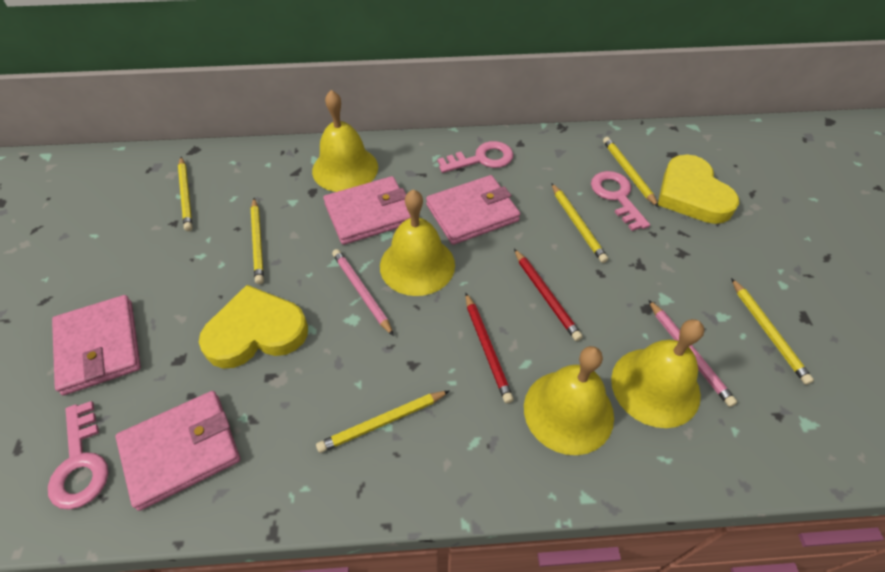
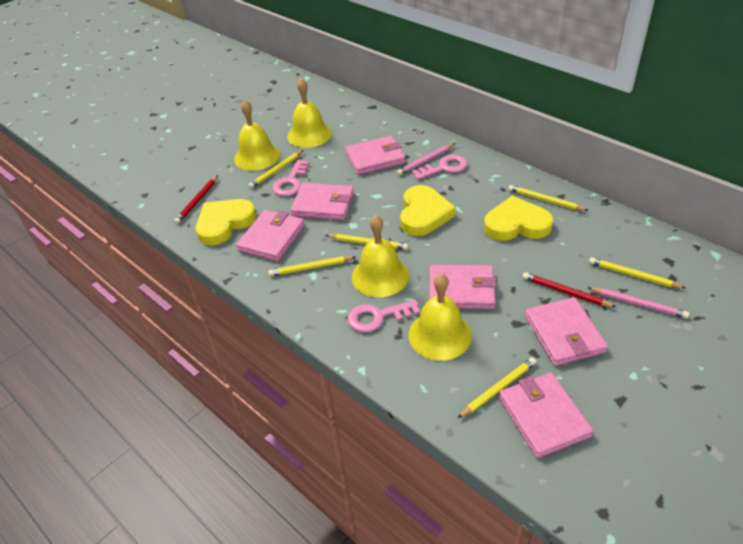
pink wallet: [52,295,141,395] [115,391,240,511] [323,176,411,245] [426,175,520,245] = 4 -> [236,210,305,261] [291,183,354,220] [345,136,406,175] [429,265,496,309] [499,372,593,458] [525,297,608,366] = 6
yellow heart: [199,285,308,369] [658,154,739,224] = 2 -> [196,199,256,246] [400,185,456,236] [484,196,553,241] = 3

